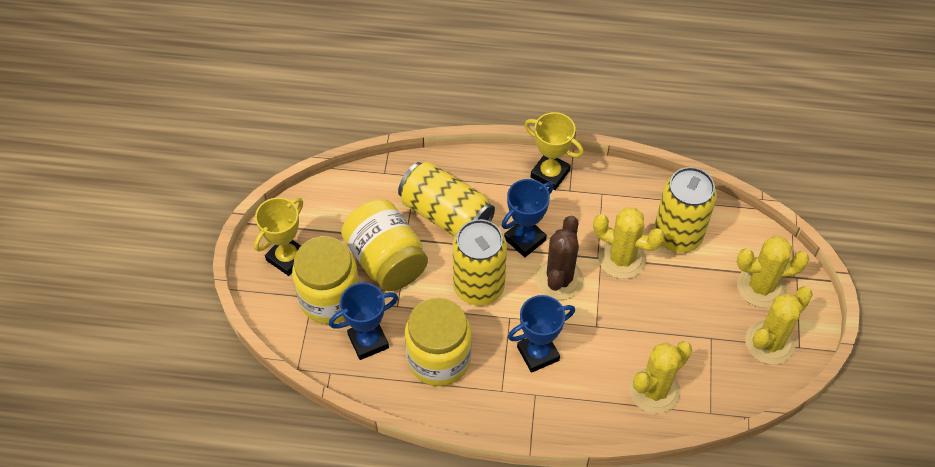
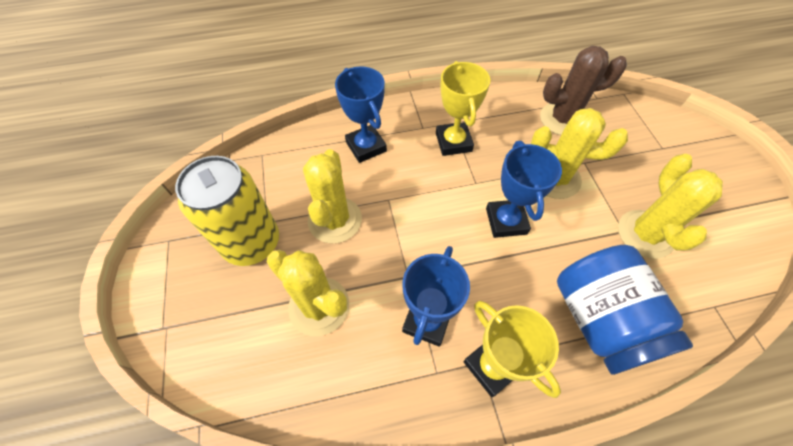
blue jar: none = 0 -> [557,245,693,375] = 1
yellow can: [398,162,495,237] [453,219,507,305] [654,167,717,253] = 3 -> [175,156,279,266] = 1
yellow jar: [292,236,360,324] [341,199,428,291] [405,297,472,386] = 3 -> none = 0

